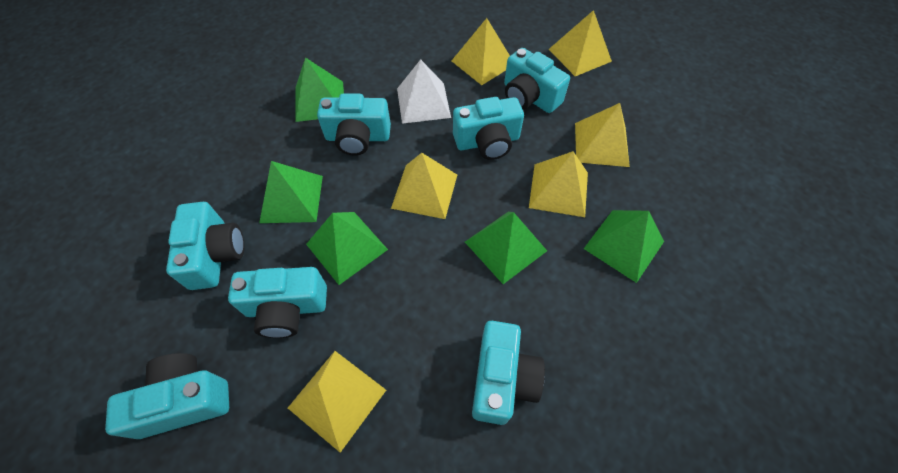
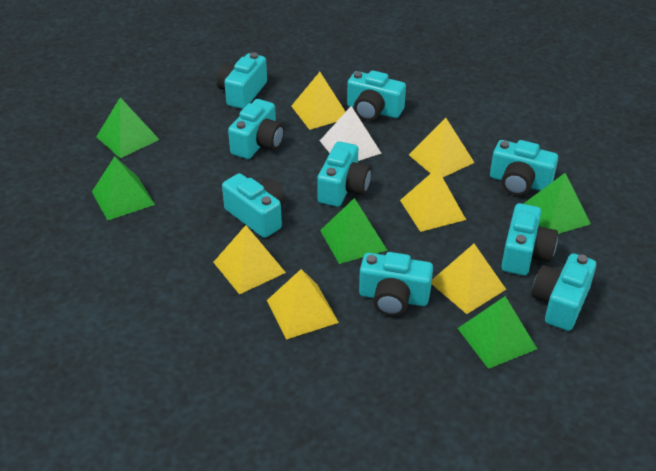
turquoise camera: [105,353,229,439] [166,202,244,290] [228,267,327,338] [317,93,391,156] [453,97,524,160] [472,321,545,425] [504,48,570,113] = 7 -> [217,52,267,109] [222,173,285,238] [228,99,284,159] [317,141,371,207] [347,70,406,121] [359,252,433,316] [490,140,558,196] [502,203,558,276] [532,253,596,331] = 9

